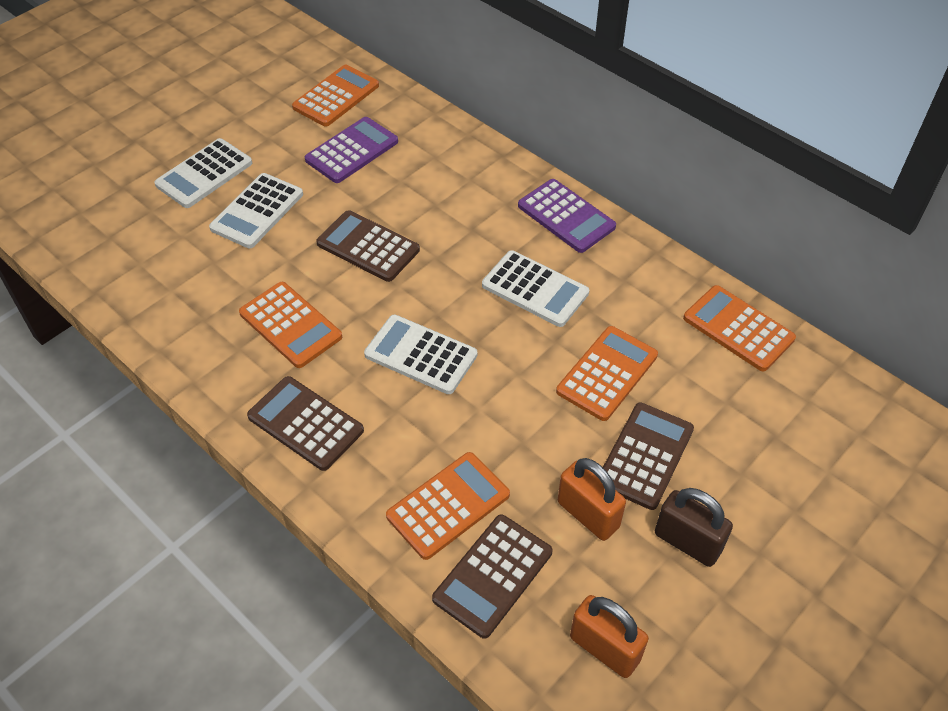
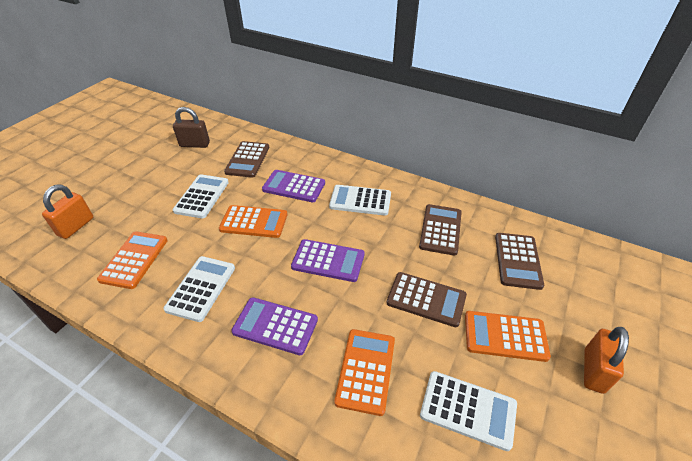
orange calculator: [239,282,342,368] [292,65,379,127] [386,452,510,560] [556,326,658,421] [683,285,796,371] = 5 -> [97,231,168,289] [219,205,287,238] [334,329,395,416] [465,311,551,362] = 4
purple calculator: [305,117,398,183] [518,179,616,253] = 2 -> [231,297,318,355] [262,170,325,202] [291,239,365,282] = 3

